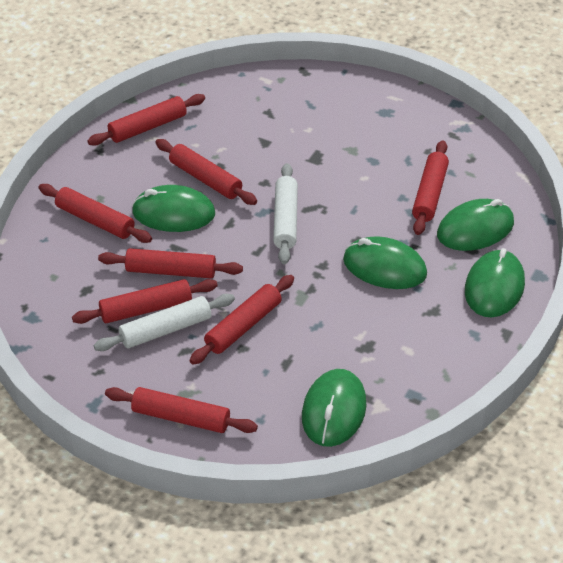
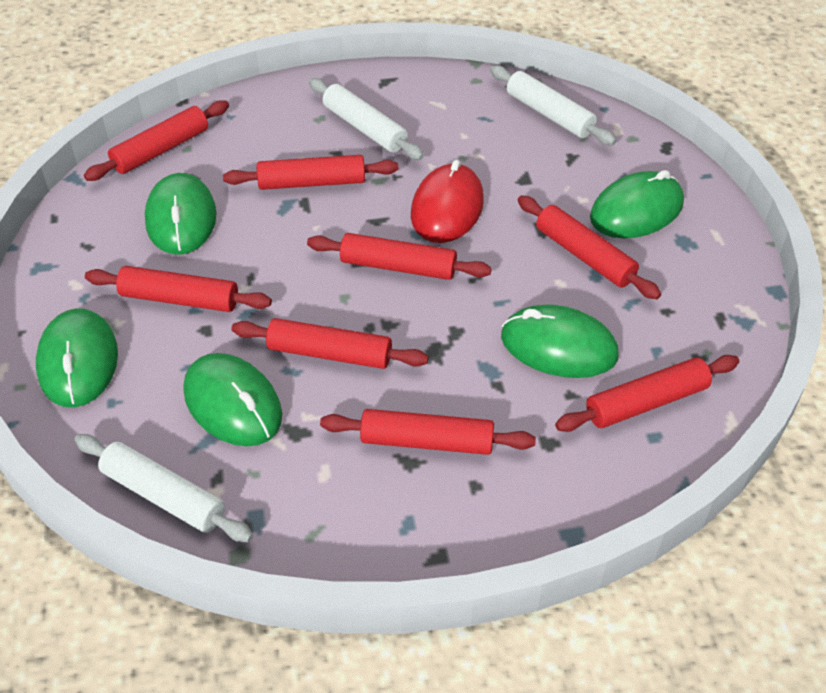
red mouse: none = 0 -> [411,160,484,243] = 1
white rolling pin: [94,294,235,351] [273,163,298,264] = 2 -> [75,434,253,542] [309,78,424,160] [490,65,616,145] = 3

